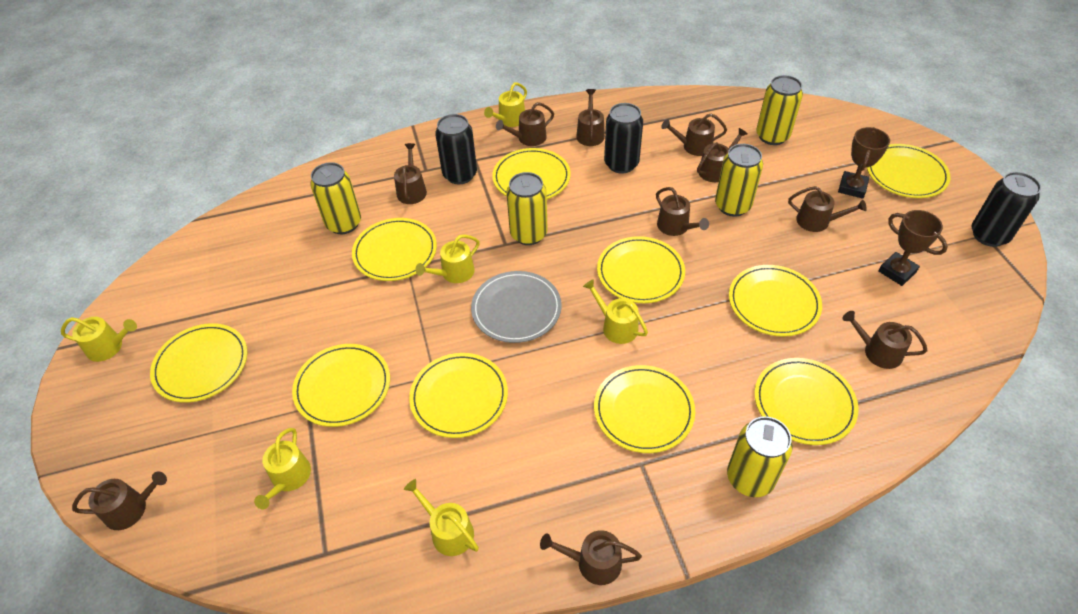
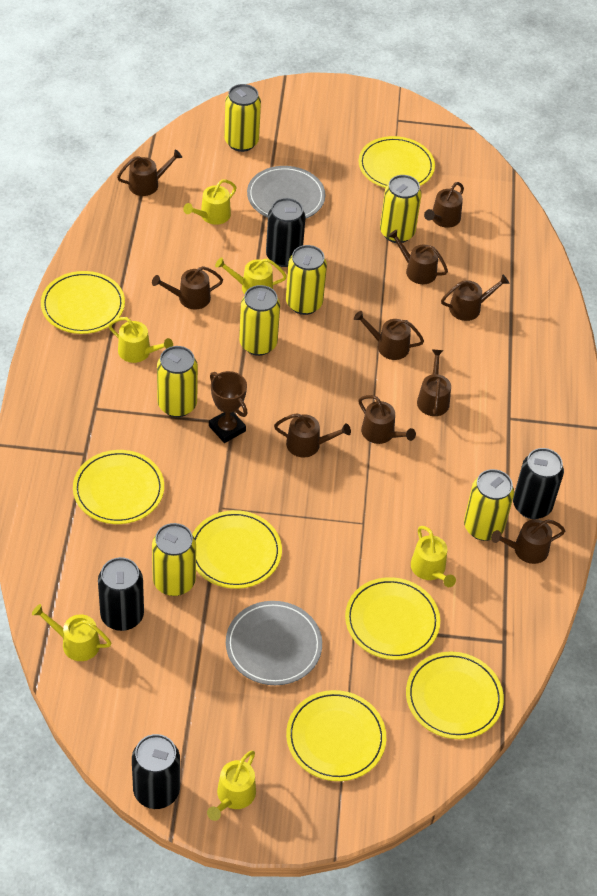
black can: [435,114,477,184] [604,103,643,174] [972,172,1041,247] = 3 -> [98,557,144,631] [132,734,180,809] [266,198,306,267] [513,448,564,519] = 4
brown trophy: [838,127,890,199] [878,210,948,286] = 2 -> [209,371,248,443] = 1
grey plate: [471,271,562,343] = 1 -> [226,601,322,685] [247,166,325,219] = 2
yellow can: [310,162,361,234] [506,172,548,245] [715,144,763,217] [727,416,793,497] [756,75,803,145] = 5 -> [152,523,196,596] [157,346,198,417] [224,84,261,152] [239,285,280,356] [286,245,327,315] [380,175,422,243] [464,469,514,541] = 7
yellow plate: [150,323,248,403] [292,344,390,427] [352,218,437,281] [409,353,508,438] [492,148,571,199] [594,365,695,453] [597,236,685,303] [729,265,822,337] [754,358,859,445] [867,144,951,198] = 10 -> [41,271,125,334] [73,450,164,524] [192,510,282,589] [286,690,386,781] [345,577,440,660] [359,136,435,188] [406,652,504,739] = 7

